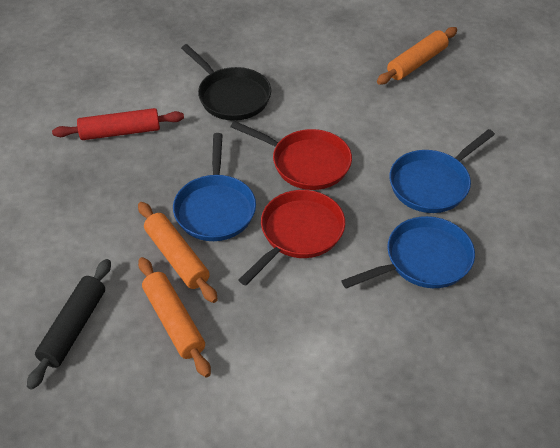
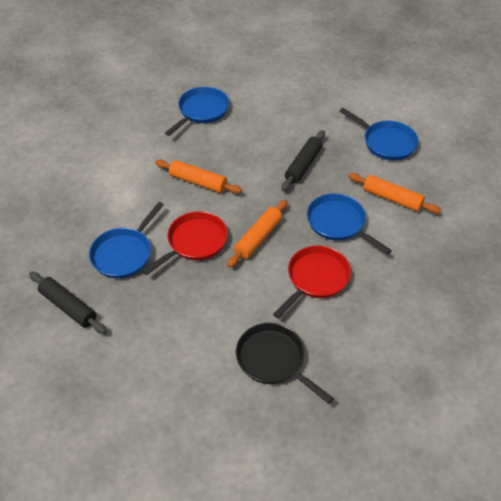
black rolling pin: [27,259,111,390] = 1 -> [29,272,107,334] [281,130,325,191] = 2
blue pan: [173,133,256,241] [341,216,475,288] [389,129,495,213] = 3 -> [89,202,164,278] [165,87,229,136] [307,193,392,255] [339,108,419,160] = 4
red rolling pin: [52,108,184,140] = 1 -> none = 0

